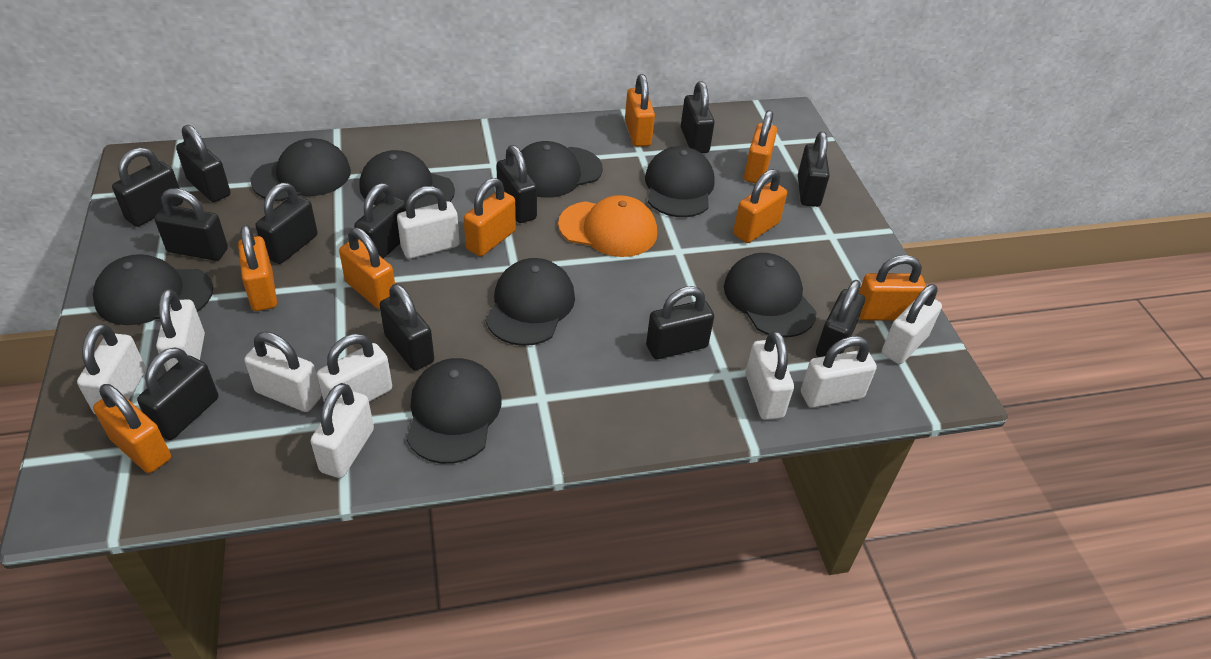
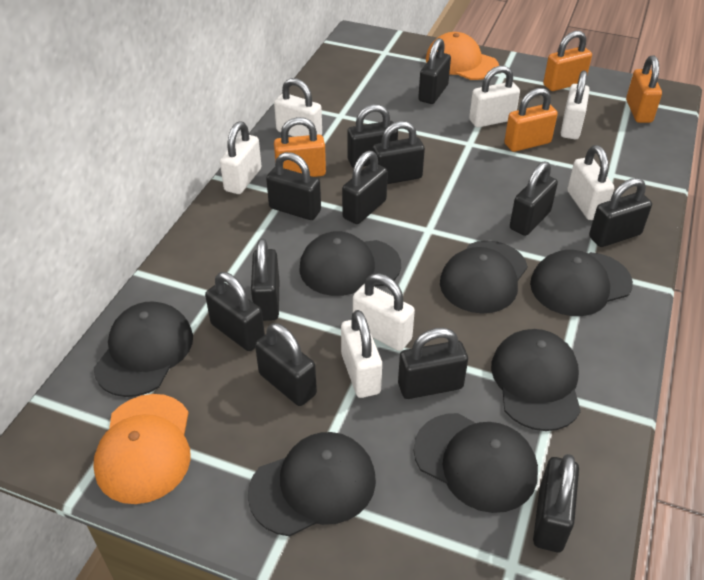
black cap: [93,254,213,325] [251,138,351,202] [360,150,455,209] [406,358,502,464] [485,258,575,346] [521,141,603,198] [645,146,715,217] [724,253,816,338] = 8 -> [94,301,193,397] [248,432,376,536] [299,231,401,296] [414,413,538,513] [440,241,528,314] [491,329,581,431] [530,250,633,316] = 7
orange cap: [558,195,657,257] = 1 -> [93,394,191,504] [426,32,499,80] = 2
orange padlock: [93,384,171,473] [238,225,277,311] [339,228,395,309] [464,178,516,256] [625,74,655,147] [733,169,787,243] [744,110,777,183] [859,255,926,320] = 8 -> [274,117,326,177] [504,88,558,152] [543,31,592,91] [626,55,662,123] = 4
white padlock: [77,324,146,415] [156,289,205,371] [244,332,322,412] [311,383,374,478] [317,334,392,402] [397,186,460,259] [746,331,794,420] [801,336,877,408] [882,284,942,364] = 9 -> [220,121,261,194] [274,78,322,137] [341,310,382,398] [353,273,415,351] [469,66,520,128] [561,71,589,139] [567,145,614,220] = 7

